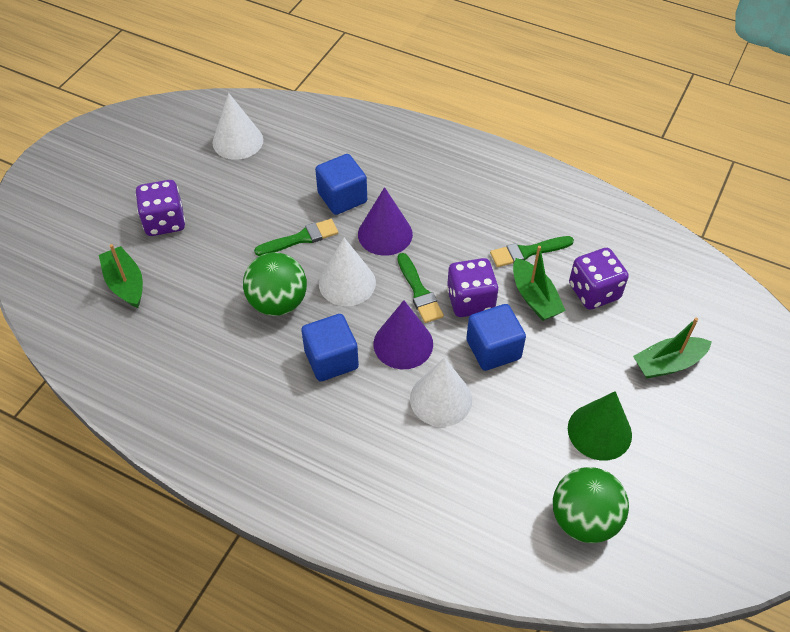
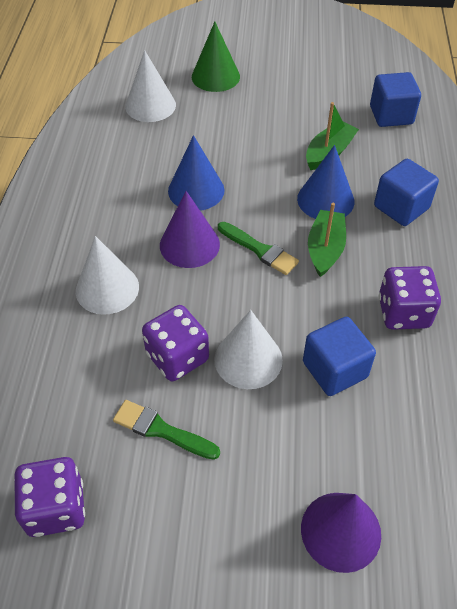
blue cone: none = 0 -> [168,135,225,211] [297,145,354,219] = 2
green ball: [243,252,307,316] [553,467,629,543] = 2 -> none = 0
green boat: [99,244,143,308] [513,246,566,321] [633,318,712,379] = 3 -> [306,102,359,170] [308,203,346,277] = 2
green brush: [254,219,338,256] [397,253,444,323] [490,236,574,267] = 3 -> [113,400,220,460] [218,222,299,275] = 2

